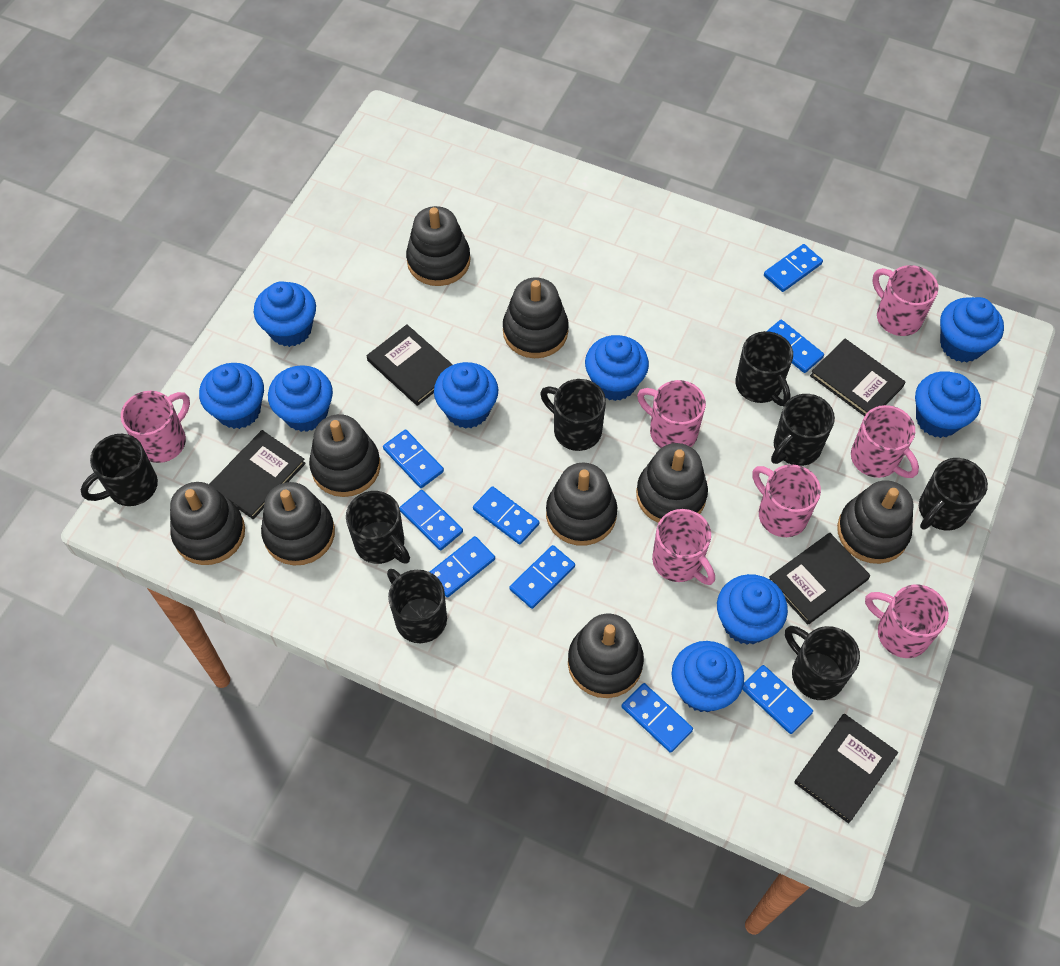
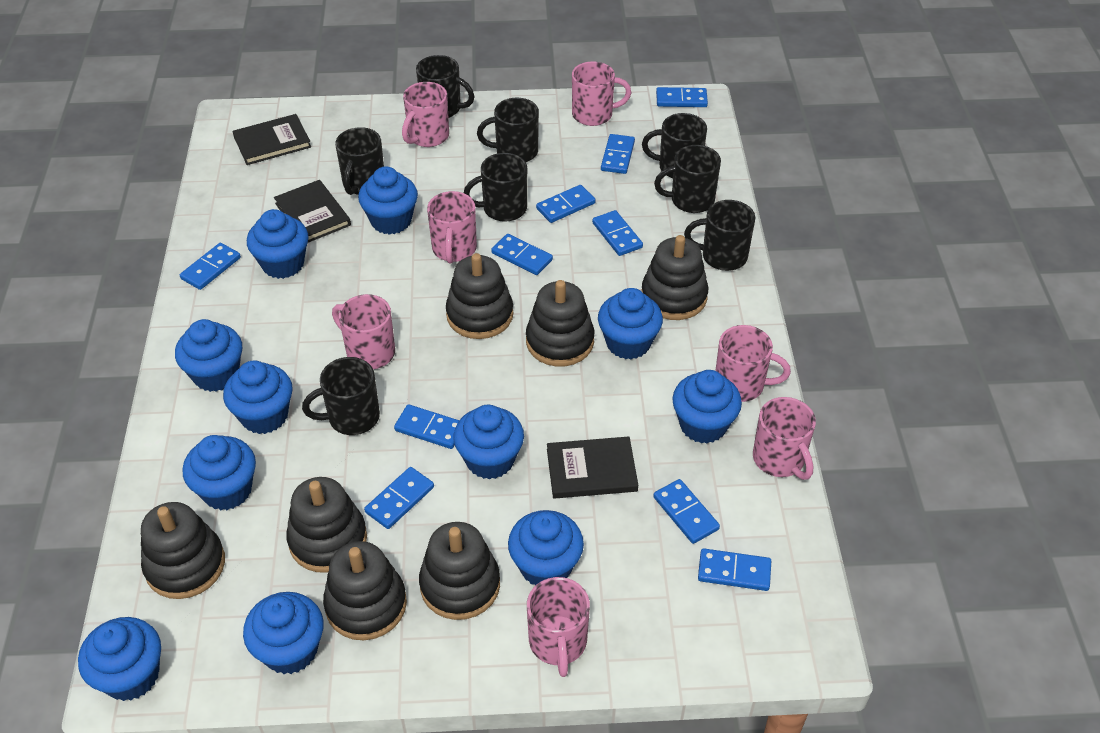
black book: [209,430,306,519] [367,324,453,406] [769,533,870,625] [795,714,898,823] [810,339,905,416] = 5 -> [233,114,311,165] [274,180,351,242] [547,436,638,499] = 3
black stacking toy: [170,482,245,565] [261,482,335,565] [309,414,381,497] [406,206,471,286] [503,278,568,358] [546,463,617,546] [568,614,644,698] [636,443,708,523] [837,480,913,564] = 9 -> [141,502,225,599] [286,477,367,573] [323,541,407,640] [419,522,500,620] [446,253,513,339] [526,280,594,367] [641,235,708,320] = 7
blue cupcake: [199,363,264,429] [254,281,316,347] [268,365,333,432] [434,362,498,429] [585,335,649,401] [672,641,744,712] [717,574,788,645] [915,371,981,438] [940,297,1004,362] = 9 -> [78,617,161,701] [175,319,242,392] [183,435,256,510] [223,360,293,434] [243,592,324,674] [247,209,309,279] [358,166,418,235] [453,405,524,480] [508,510,584,586] [598,288,663,359] [672,370,742,444] = 11
blue domino: [383,430,444,488] [399,490,463,550] [430,536,495,597] [473,486,539,545] [509,545,575,609] [622,683,693,753] [742,665,813,734] [764,244,823,292] [767,320,824,373] = 9 -> [180,243,241,290] [364,467,434,529] [394,404,459,449] [491,234,553,275] [536,185,596,223] [592,210,643,256] [601,134,635,174] [653,479,720,544] [656,87,708,107] [698,548,771,591] = 10

